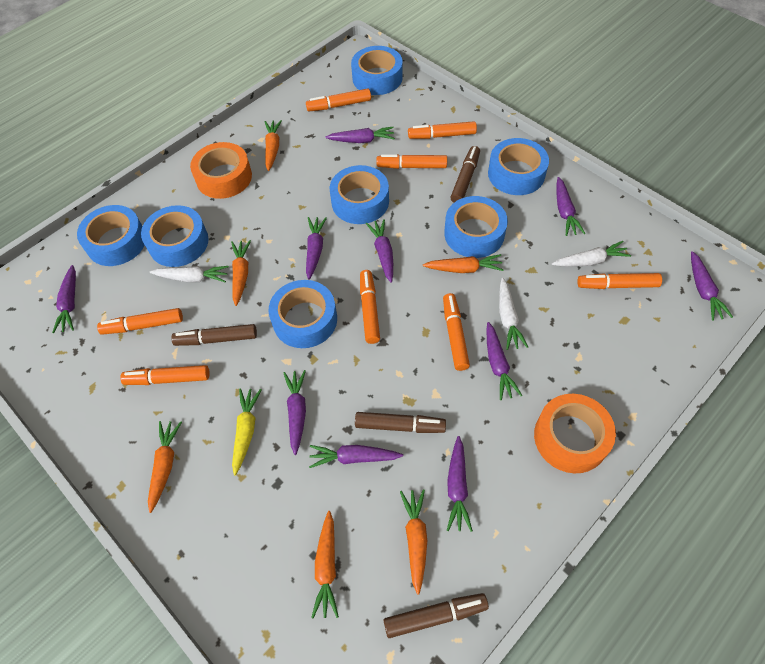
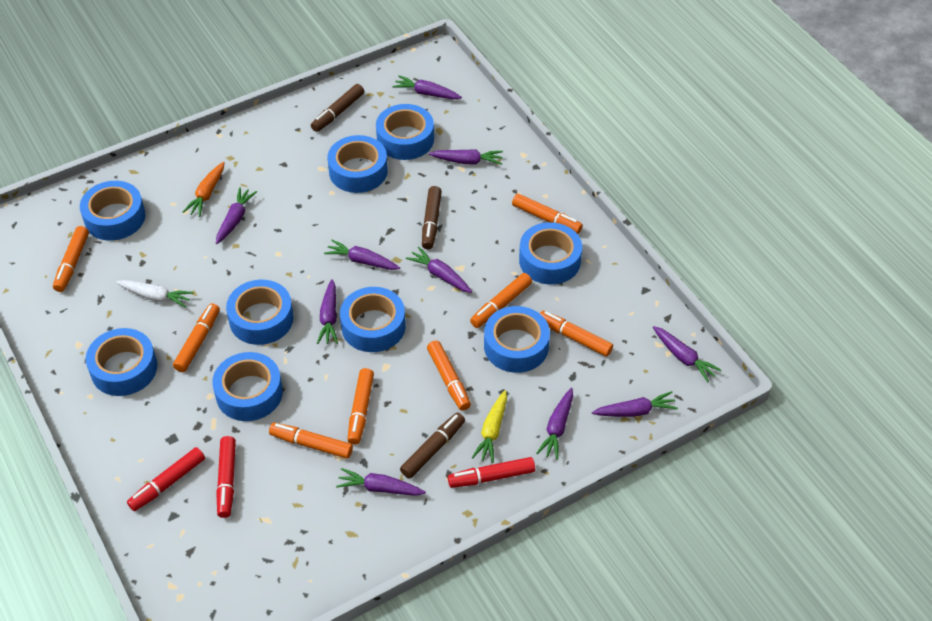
blue tape: [77,205,145,266] [141,205,209,267] [269,280,337,348] [330,165,389,224] [351,46,403,95] [444,196,508,258] [488,138,549,195] = 7 -> [80,181,146,241] [86,328,157,396] [212,352,283,421] [226,280,294,345] [328,135,388,193] [340,287,406,352] [376,104,434,160] [484,306,550,373] [519,222,582,285] = 9
brown marker: [171,324,257,346] [355,412,446,433] [384,593,489,638] [450,146,480,203] = 4 -> [311,84,364,132] [400,413,465,479] [422,186,442,249] = 3
orange carrot: [148,421,182,513] [231,240,251,306] [264,120,282,171] [311,511,339,619] [400,489,427,595] [423,254,503,273] = 6 -> [183,162,224,217] = 1
orange tape: [190,142,252,199] [534,394,616,473] = 2 -> none = 0
red marker: none = 0 -> [127,447,205,511] [216,436,236,518] [448,457,535,488] = 3
white carrot: [150,266,229,283] [499,278,528,350] [552,241,631,267] = 3 -> [116,280,194,308] = 1

